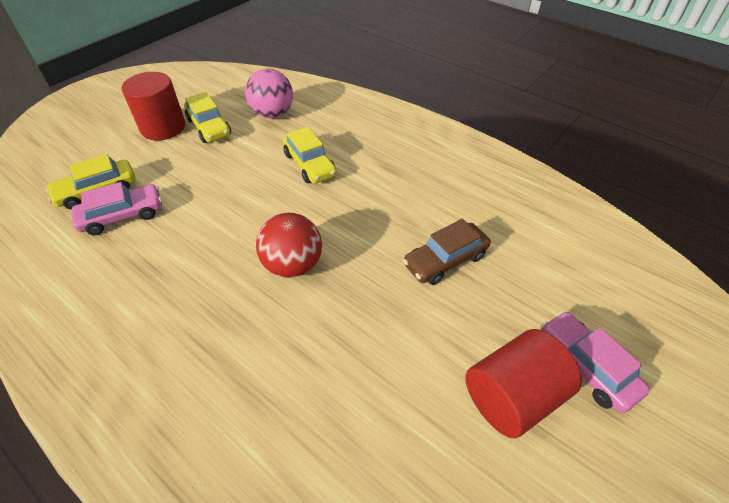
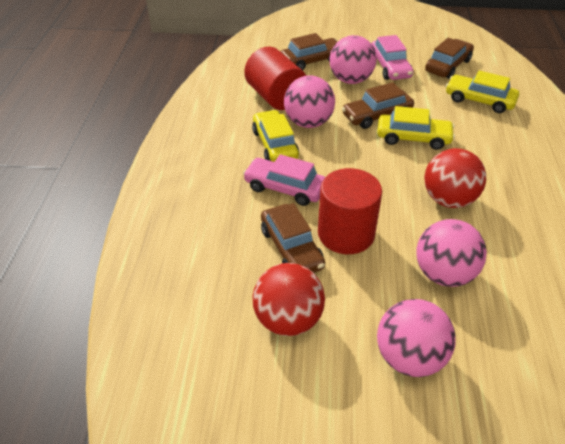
brown car: [403,219,491,285] = 1 -> [261,203,325,273] [280,33,338,71] [342,82,414,129] [425,38,474,79] = 4
pink ball: [245,68,293,118] = 1 -> [284,75,335,128] [330,35,377,84] [377,299,456,377] [416,219,487,287] = 4
red ball: [256,213,322,278] = 1 -> [253,263,325,336] [424,148,486,208] = 2

